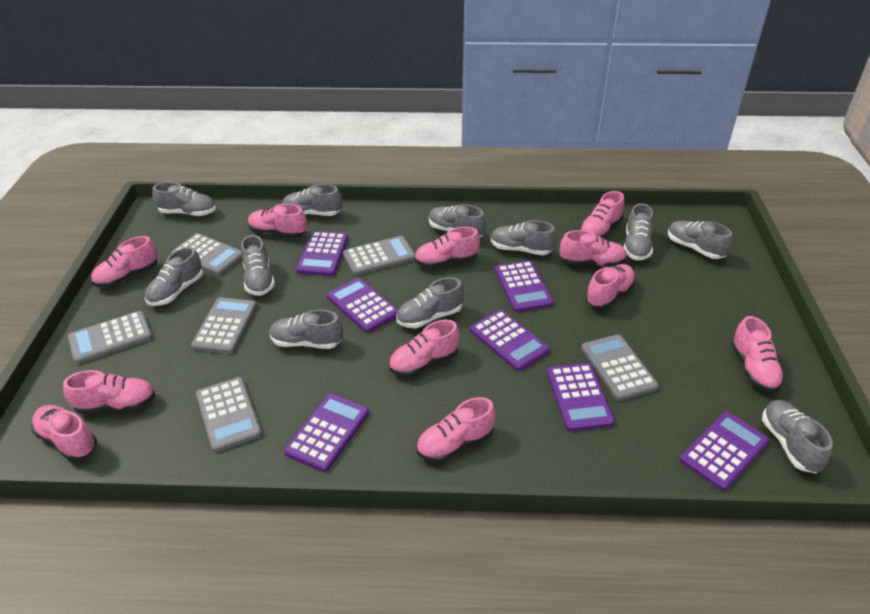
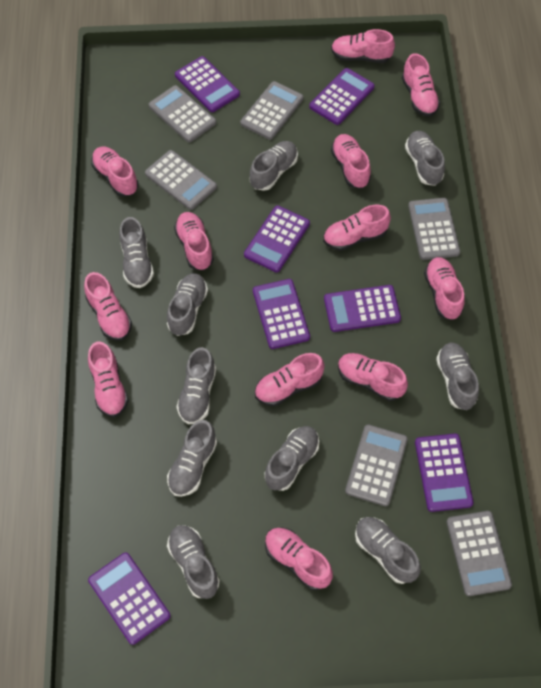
grey shoe: [145,247,203,306] [152,182,216,216] [241,235,275,296] [270,309,343,349] [282,184,342,216] [396,277,464,328] [429,204,486,237] [491,220,557,255] [624,203,653,260] [668,220,733,259] [762,400,833,473] = 11 -> [119,217,154,288] [167,273,208,336] [167,420,217,497] [167,525,220,599] [177,347,216,424] [250,141,298,191] [265,426,319,491] [355,517,421,584] [405,131,445,186] [436,343,479,410] = 10
pink shoe: [31,405,97,461] [63,370,155,414] [91,236,158,288] [248,204,307,237] [389,320,460,377] [414,227,480,268] [416,397,496,462] [559,230,627,267] [580,191,624,239] [586,264,636,309] [731,316,785,392] = 11 -> [84,272,132,341] [88,341,129,417] [91,147,139,197] [174,212,214,270] [255,353,325,406] [265,528,333,590] [323,205,391,251] [331,29,395,63] [331,134,371,188] [338,353,408,401] [402,53,440,117] [424,257,465,320] = 12

